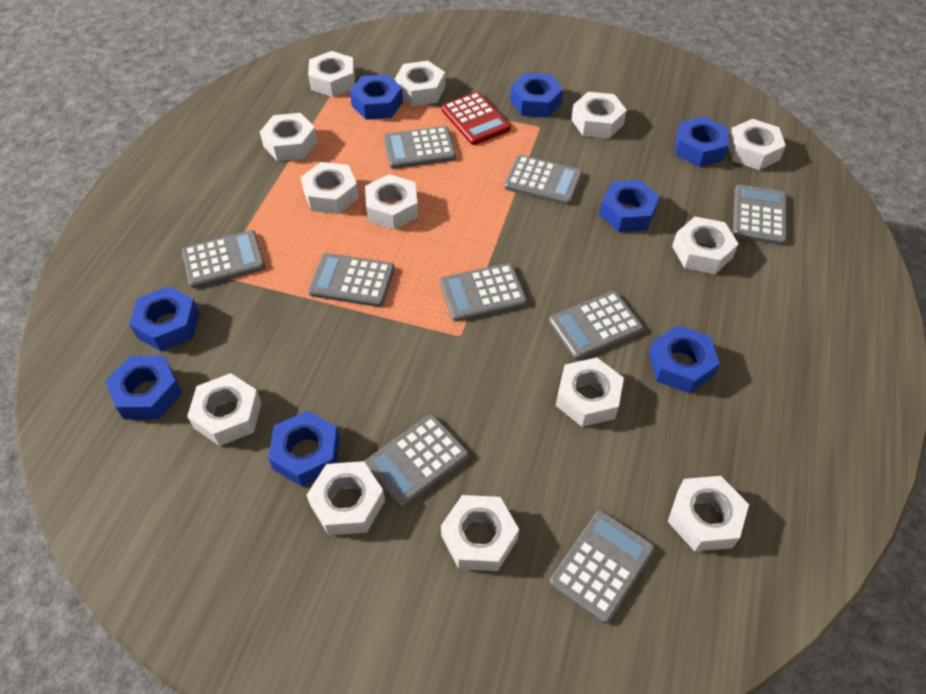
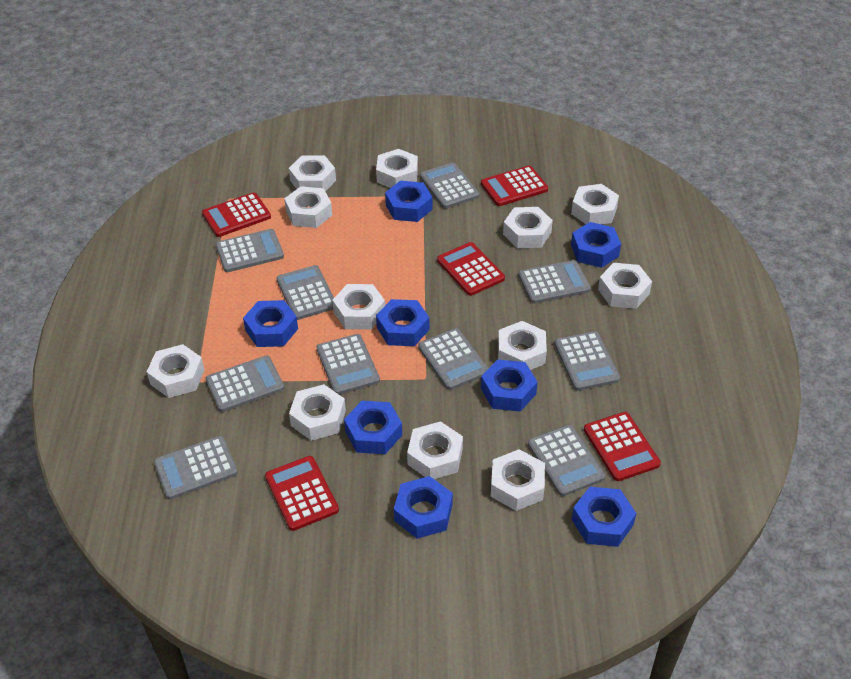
grey calculator: [182,230,266,288] [308,253,395,307] [364,414,469,508] [383,126,456,169] [440,263,527,322] [504,155,583,205] [549,291,643,360] [549,510,655,624] [733,185,787,245] = 9 -> [154,436,238,500] [206,355,284,412] [216,229,284,272] [277,265,334,320] [316,334,380,395] [418,328,489,390] [420,163,479,209] [518,260,591,304] [528,425,605,496] [554,331,620,391] = 10
red calculator: [441,92,511,145] = 1 -> [202,193,271,237] [265,456,339,531] [437,242,505,296] [481,166,548,206] [584,412,661,481] = 5
white nut: [187,373,262,446] [260,113,318,161] [301,162,359,214] [307,461,385,535] [308,51,355,97] [365,174,418,230] [394,61,445,106] [441,495,519,571] [556,357,624,427] [571,92,627,139] [668,476,749,551] [672,217,738,274] [728,119,786,170] = 13 -> [147,344,205,398] [284,186,332,228] [289,155,336,191] [289,384,346,441] [332,284,385,329] [376,149,418,188] [407,421,463,479] [491,449,545,511] [498,321,547,370] [503,207,553,248] [571,184,619,224] [598,263,652,309] = 12

